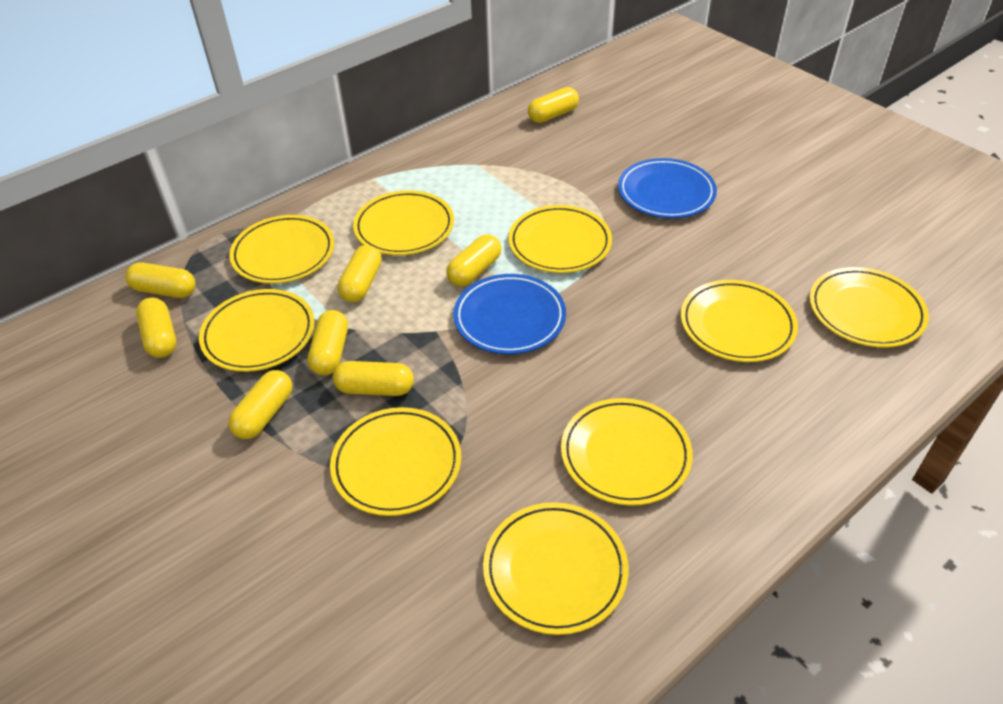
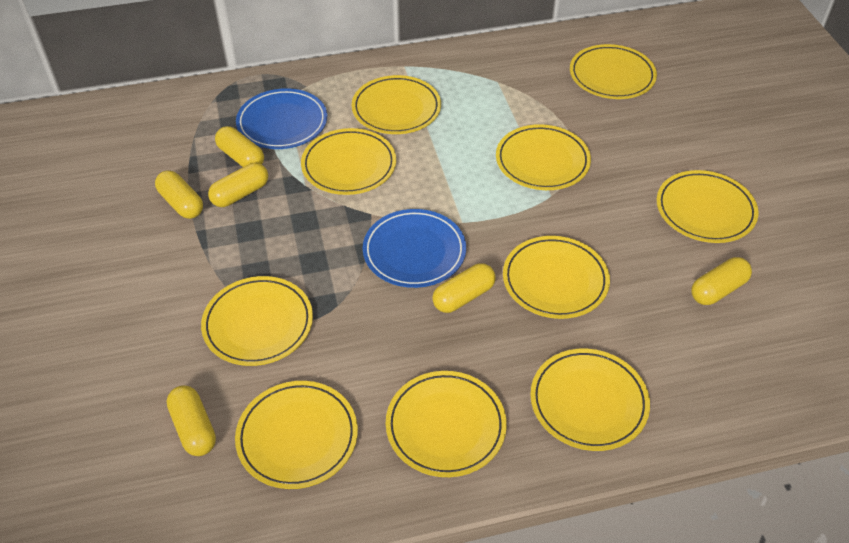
yellow capsule: [125,262,196,298] [136,298,176,358] [228,370,292,439] [308,310,348,375] [333,361,414,396] [338,245,382,302] [446,234,501,287] [528,87,579,123] = 8 -> [155,170,203,219] [167,385,216,456] [208,163,268,207] [215,126,264,167] [432,263,496,313] [691,257,752,305] = 6
yellow plate: [199,289,315,372] [229,215,334,284] [330,407,461,516] [353,190,454,255] [483,502,629,635] [509,205,612,273] [561,398,693,506] [681,280,798,362] [810,267,929,348] = 9 -> [201,276,313,366] [235,381,358,489] [301,128,396,195] [352,75,441,134] [386,371,507,477] [496,124,591,190] [503,236,610,319] [530,349,650,451] [570,44,657,99] [657,170,758,243] = 10

